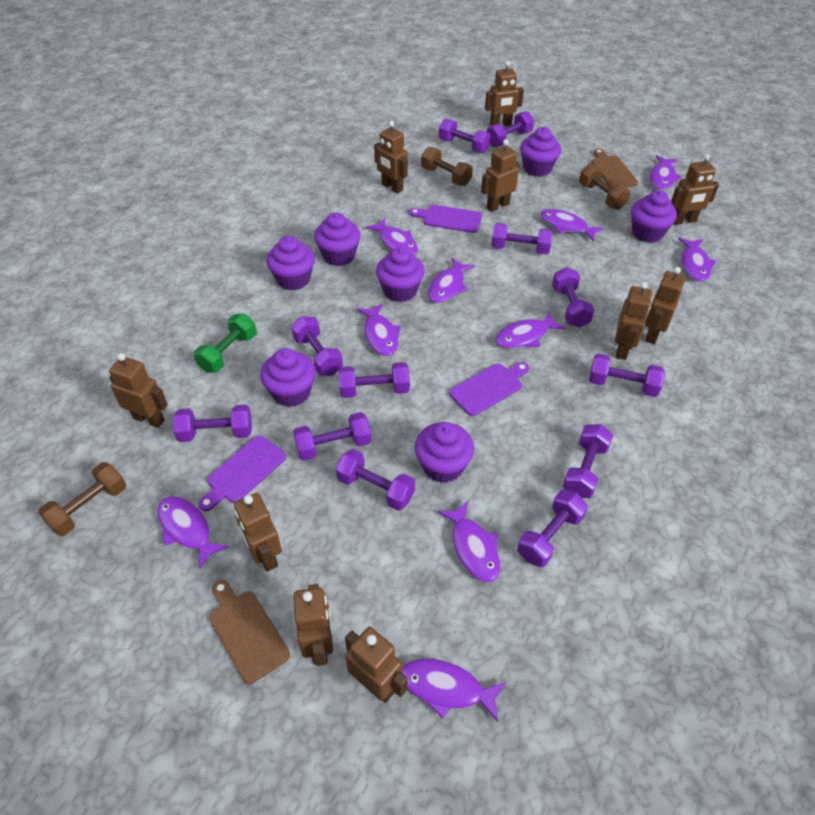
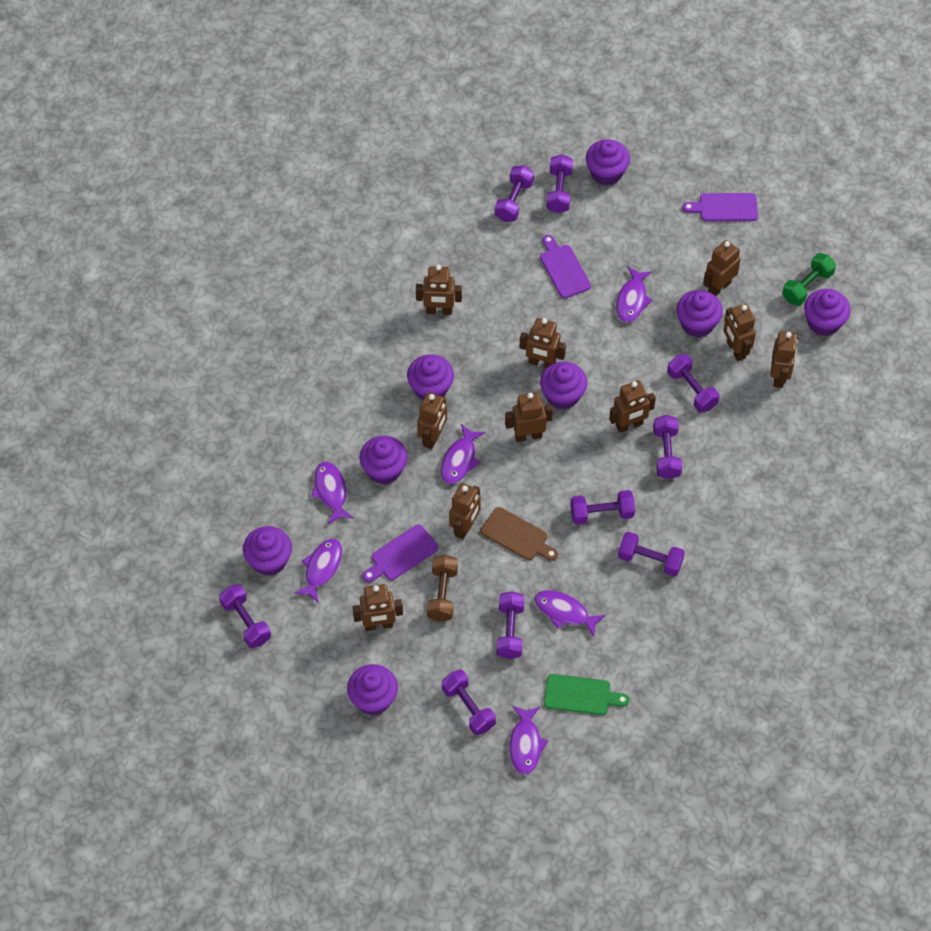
brown cutting board: [209,580,290,684] [591,148,638,188] = 2 -> [481,507,558,561] = 1
brown dumbbell: [38,462,126,536] [421,147,473,186] [579,164,630,210] = 3 -> [427,555,458,622] = 1
green cutting board: none = 0 -> [544,674,629,715] = 1
purple cupcake: [260,348,316,407] [266,236,315,290] [314,212,361,266] [376,247,425,302] [414,422,474,483] [520,127,561,177] [631,190,677,243] = 7 -> [243,526,292,576] [347,664,398,715] [359,436,408,485] [407,354,454,401] [540,361,587,410] [586,139,630,186] [677,290,723,337] [804,289,851,336] = 8
purple dumbbell: [173,405,252,442] [291,316,343,376] [293,412,372,461] [335,449,415,510] [339,362,410,398] [439,119,491,153] [487,111,534,147] [491,223,553,254] [517,490,588,567] [552,267,594,327] [563,424,613,498] [589,353,665,397] = 12 -> [219,584,271,648] [442,670,496,735] [495,165,534,222] [497,591,525,659] [547,154,573,213] [570,490,635,525] [618,532,685,576] [653,415,682,479] [667,354,719,412] = 9
purple fish: [157,497,229,569] [357,303,401,356] [366,218,418,255] [402,659,506,722] [428,258,475,303] [438,501,500,583] [495,311,565,348] [540,209,604,241] [650,155,682,190] [678,237,716,282] = 10 -> [294,539,342,603] [311,462,354,525] [441,424,485,484] [509,706,548,775] [535,590,606,637] [616,267,653,322] = 6

